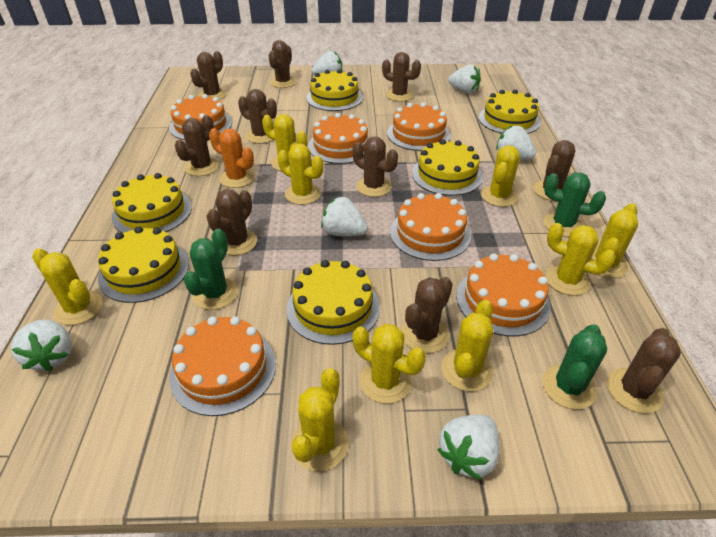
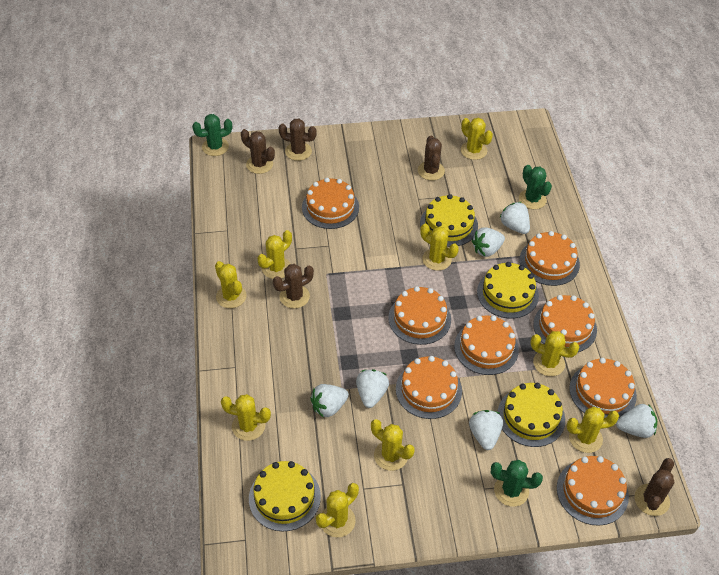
brown cactus: [175,115,219,176] [190,51,226,100] [206,189,257,255] [238,89,277,143] [268,40,296,88] [352,136,398,197] [382,52,421,102] [401,277,453,353] [533,140,575,201] [607,328,681,414] = 10 -> [241,129,275,174] [273,264,314,309] [278,119,317,161] [418,136,445,181] [634,458,674,516] = 5
orange cactus: [209,128,255,188] = 1 -> none = 0
orange cake: [169,94,232,140] [169,316,276,416] [308,113,369,164] [387,102,450,151] [390,193,471,261] [456,253,551,336] = 6 -> [302,178,359,229] [388,286,451,345] [396,356,462,419] [454,315,519,375] [520,231,580,286] [533,295,597,352] [557,456,629,526] [569,358,637,419] = 8
yellow cake: [98,226,189,303] [112,173,192,233] [287,260,380,345] [306,69,363,111] [412,139,483,196] [479,89,541,134] = 6 -> [249,461,321,531] [420,194,478,247] [477,262,539,319] [498,383,565,447] = 4

